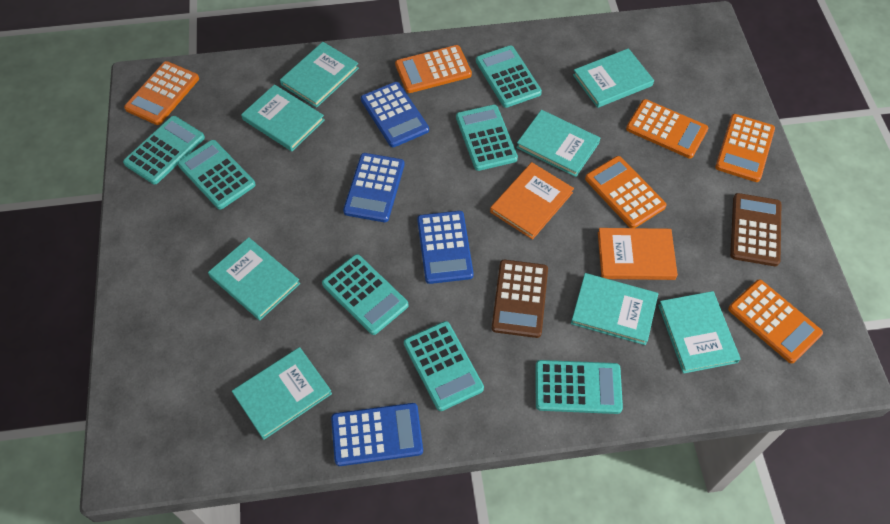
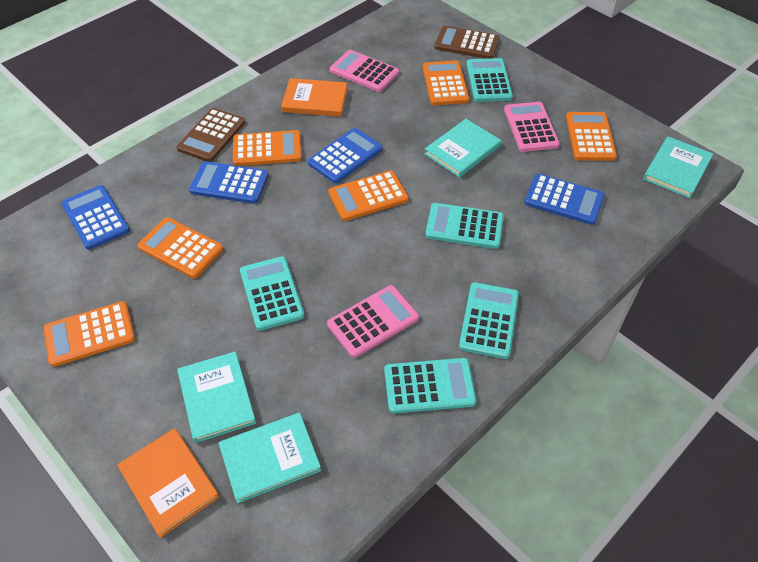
pink calculator: none = 0 -> [327,285,419,358] [330,50,399,92] [504,102,560,152] = 3
turquoise book: [208,237,300,320] [232,347,332,440] [241,84,325,151] [280,42,359,108] [516,110,600,177] [571,273,658,345] [573,48,654,108] [658,291,741,374] = 8 -> [177,351,256,443] [219,413,321,503] [424,119,501,178] [643,136,713,198] = 4
turquoise calculator: [123,116,205,184] [178,140,256,209] [322,254,409,335] [404,321,484,411] [456,105,518,171] [476,45,542,108] [535,360,623,414] = 7 -> [240,256,305,331] [384,358,477,414] [425,203,504,249] [459,282,519,359] [466,58,513,102] = 5

